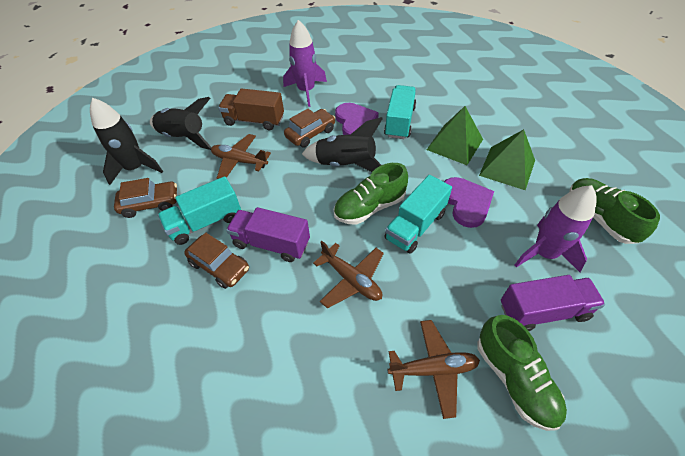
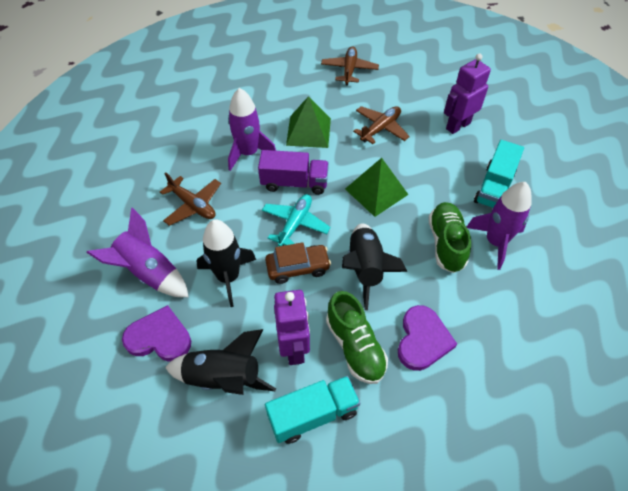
brown car: [114,178,177,218] [184,233,249,289] [284,109,335,148] = 3 -> [265,242,331,284] = 1
brown truck: [218,88,284,130] = 1 -> none = 0
green shoe: [334,163,408,225] [478,315,567,431] [569,178,660,244] = 3 -> [326,291,388,384] [428,202,471,273] = 2
purple robot: none = 0 -> [274,290,310,365] [444,53,491,134] = 2
purple rocket: [283,20,327,107] [515,185,597,272] = 2 -> [86,208,189,297] [228,88,276,171] [467,182,532,270] = 3
purple truck: [226,207,310,262] [501,275,605,331] = 2 -> [258,150,329,195] = 1
turquoise plane: none = 0 -> [262,194,331,246] = 1
turquoise truck: [158,176,241,245] [384,85,416,139] [384,175,452,254] = 3 -> [265,376,360,444] [474,140,524,208] = 2

